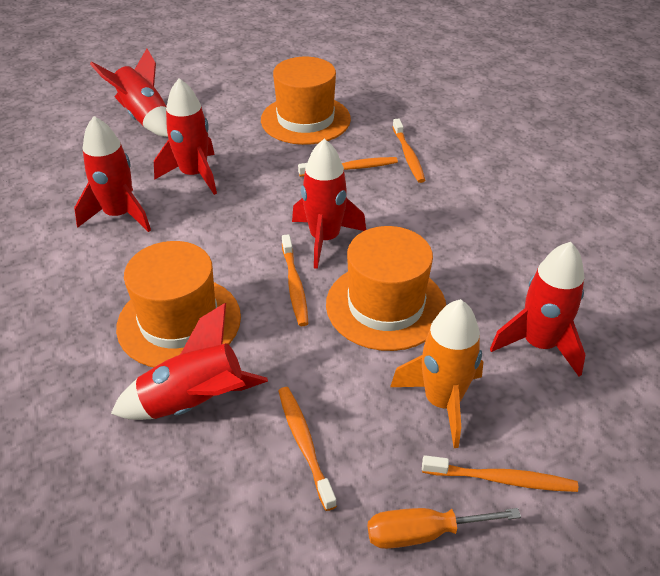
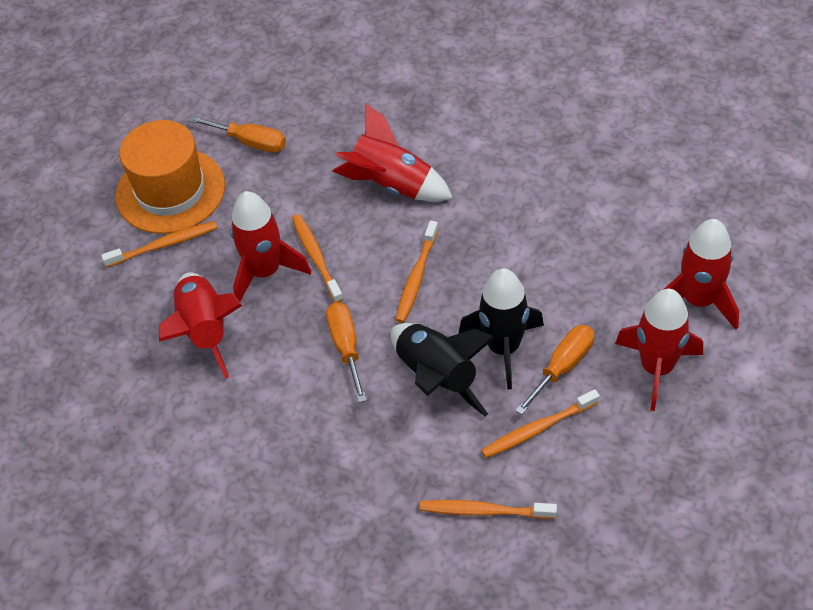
black rocket: none = 0 -> [391,323,496,417] [459,268,544,390] = 2
orange hat: [116,241,241,367] [261,57,351,145] [326,226,446,351] = 3 -> [115,120,225,234] = 1
orange rocket: [390,299,483,448] = 1 -> none = 0
orange screwdriver: [368,508,521,549] = 1 -> [189,116,286,153] [326,302,367,403] [515,325,594,415] = 3
red rocket: [74,116,151,232] [90,49,168,137] [111,303,268,420] [154,78,217,195] [292,139,366,269] [490,242,585,377] = 6 -> [159,272,242,379] [230,191,311,302] [332,103,453,202] [615,289,703,411] [663,219,739,330] = 5

